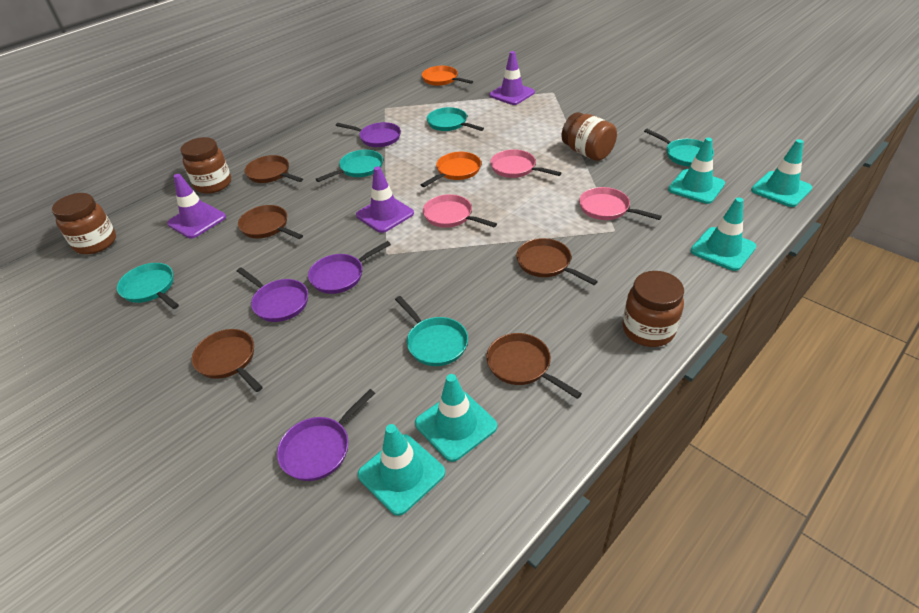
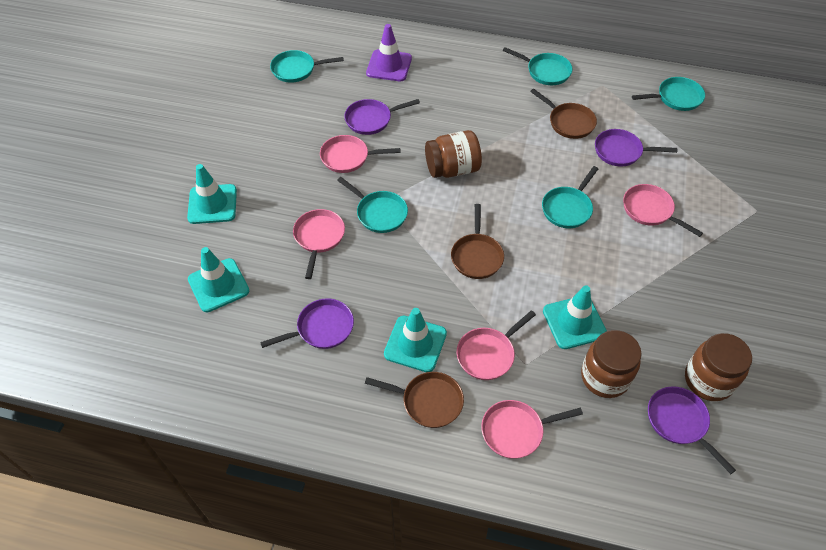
brown jar: [52,193,116,254] [181,137,231,194] [561,112,617,161] [622,271,684,347] = 4 -> [425,130,482,178] [581,330,642,398] [685,333,752,401] = 3
brown pan: [192,329,263,392] [238,205,303,239] [244,155,303,183] [486,333,582,399] [516,238,598,285] = 5 -> [365,372,464,428] [451,204,504,279] [530,89,597,139] = 3
orange pan: [421,152,481,187] [422,66,473,86] = 2 -> none = 0
pink pan: [423,194,497,228] [490,149,561,178] [579,187,662,220] = 3 -> [293,209,345,279] [320,135,400,173] [457,310,536,380] [481,400,583,459] [623,184,703,237] = 5
purple traffic cone: [167,174,226,238] [356,166,414,233] [489,51,535,105] = 3 -> [366,24,412,81] = 1
turquoise traffic cone: [358,424,445,516] [415,374,497,462] [668,138,725,204] [691,197,756,271] [751,139,813,207] = 5 -> [187,164,237,224] [188,247,249,312] [384,308,447,372] [543,285,607,349] = 4

